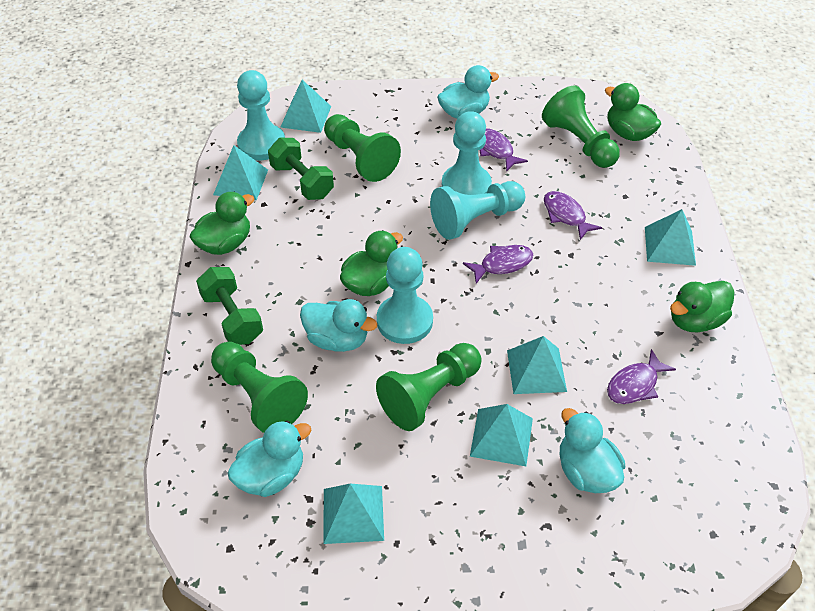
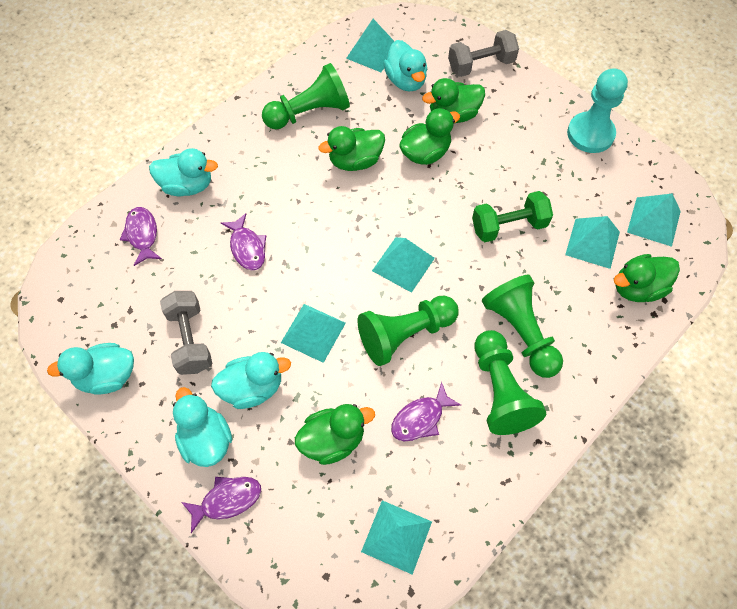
green duck: [190,192,254,255] [340,230,403,296] [605,83,661,141] [670,281,734,332] = 4 -> [295,404,375,465] [318,126,385,171] [399,108,460,165] [422,78,485,123] [614,254,680,302] = 5
green dumbbell: [196,267,263,345] [268,138,334,200] = 2 -> [472,191,553,242] = 1
grey dumbbell: none = 0 -> [160,291,212,375] [448,30,519,77] = 2
turquoise duck: [228,421,311,497] [300,299,377,352] [437,65,499,119] [560,408,625,493] = 4 -> [47,343,134,395] [149,148,218,196] [173,387,232,467] [211,352,291,409] [384,40,427,91] = 5
turquoise pawn: [237,70,285,160] [377,247,433,344] [430,181,525,240] [442,111,492,195] = 4 -> [567,68,628,153] = 1

